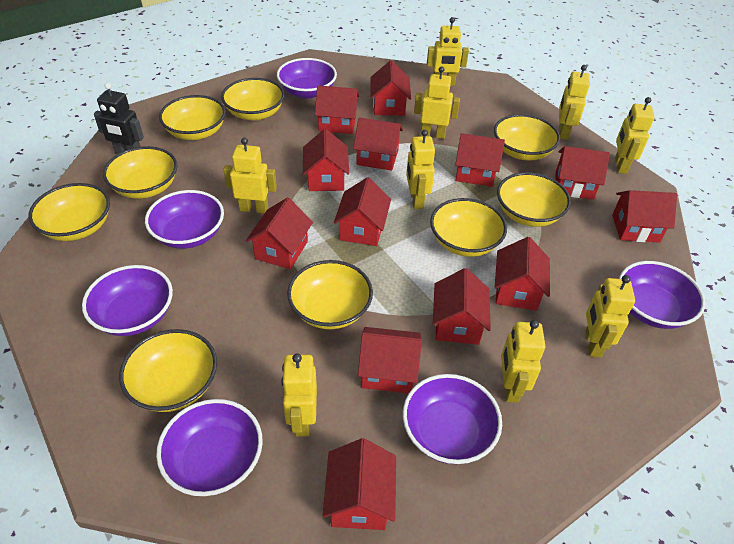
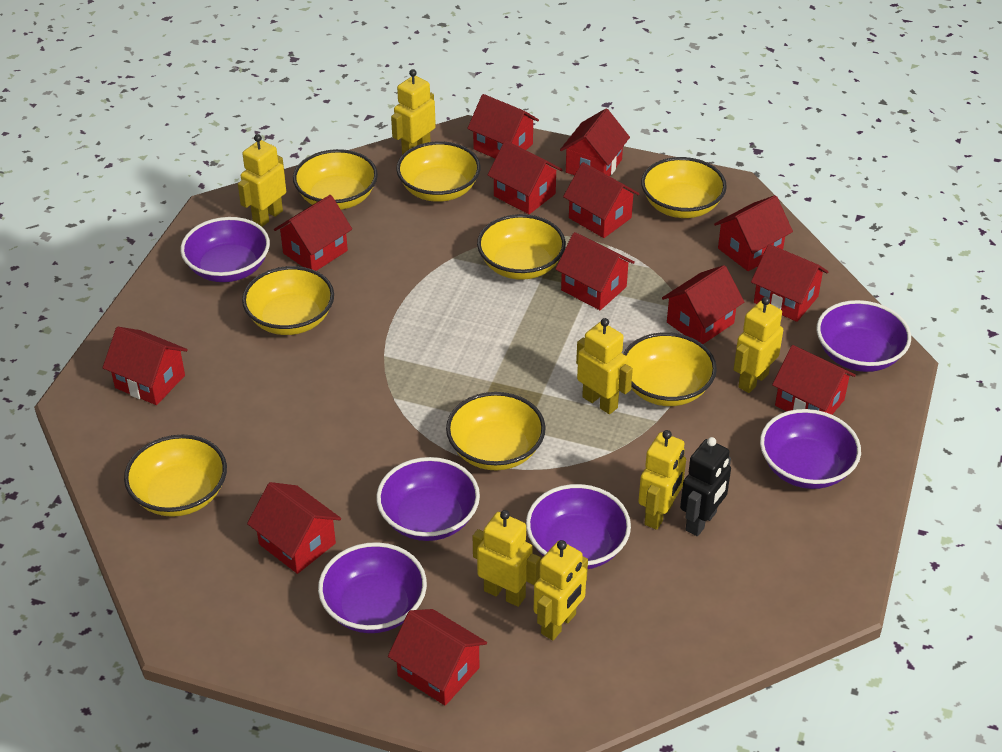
yellow bowl: [28,183,110,241] [103,146,177,199] [119,329,217,412] [159,95,226,140] [221,78,285,121] [287,260,373,329] [430,198,507,257] [494,114,560,160] [497,172,571,227] = 9 -> [124,434,227,517] [242,266,334,335] [293,149,378,210] [396,141,481,202] [446,392,546,471] [477,214,566,280] [623,332,717,406] [641,157,727,218] = 8
yellow robot: [223,138,277,214] [281,353,317,437] [406,130,435,209] [414,66,460,139] [427,17,469,86] [501,320,545,403] [559,65,590,140] [585,275,635,358] [615,97,655,174] = 9 -> [238,134,286,227] [391,69,436,155] [473,510,541,607] [534,540,588,640] [576,318,633,414] [638,430,686,530] [733,297,783,393] = 7

